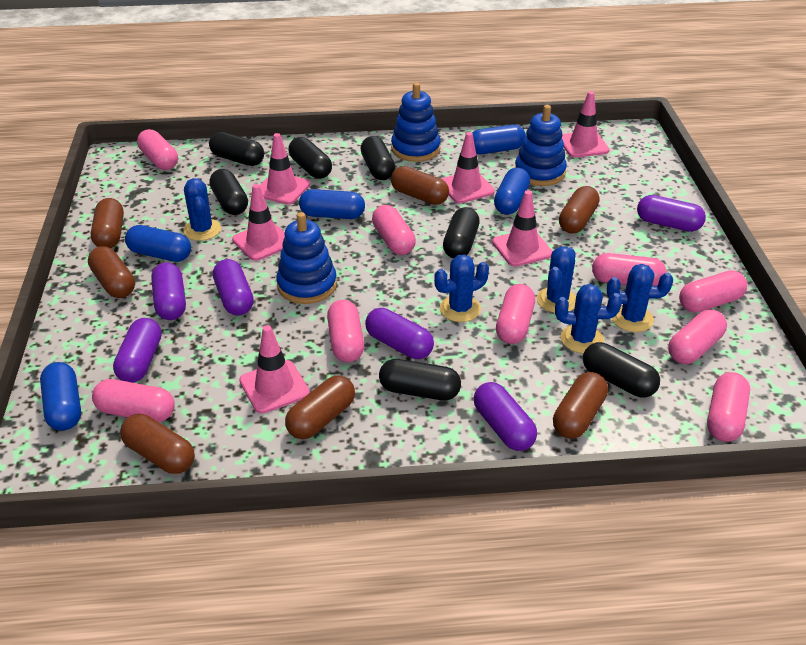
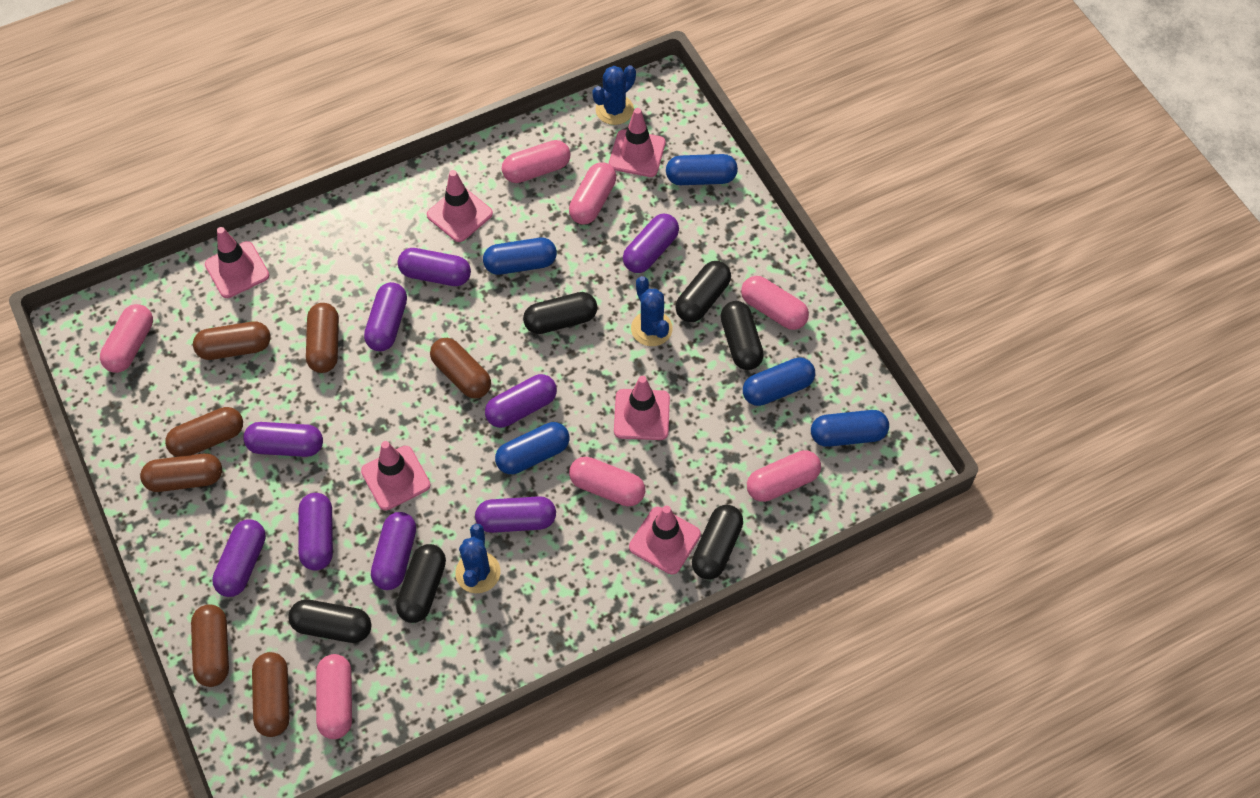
black capsule: [209,132,264,166] [209,169,248,215] [288,137,332,179] [360,136,395,180] [379,359,461,400] [443,207,480,258] [583,342,660,398] = 7 -> [288,599,371,643] [396,544,446,623] [523,292,597,334] [675,261,731,322] [692,505,743,580] [721,301,764,370] = 6
blue cactus: [183,178,221,241] [434,255,489,322] [537,246,576,313] [555,284,622,354] [607,264,673,332] = 5 -> [455,524,501,593] [592,65,636,125] [631,276,673,346] = 3
blue stacking toy: [276,212,337,304] [391,83,440,162] [515,105,567,186] = 3 -> none = 0
pink capsule: [92,379,175,422] [137,129,178,170] [327,300,364,362] [372,205,416,255] [496,284,535,344] [592,253,666,286] [668,310,727,364] [679,270,747,313] [707,372,750,442] = 9 -> [100,304,153,373] [316,654,352,739] [502,140,571,183] [569,162,616,225] [569,457,645,506] [741,276,809,330] [747,450,821,502] = 7
purple capsule: [113,318,162,383] [151,262,186,320] [213,259,254,316] [365,308,434,359] [474,382,537,451] [637,195,706,232] = 6 -> [212,520,266,597] [243,422,323,457] [299,493,333,571] [364,282,407,351] [371,512,416,590] [398,248,471,286] [475,496,556,533] [485,374,557,428] [623,214,679,273] = 9

